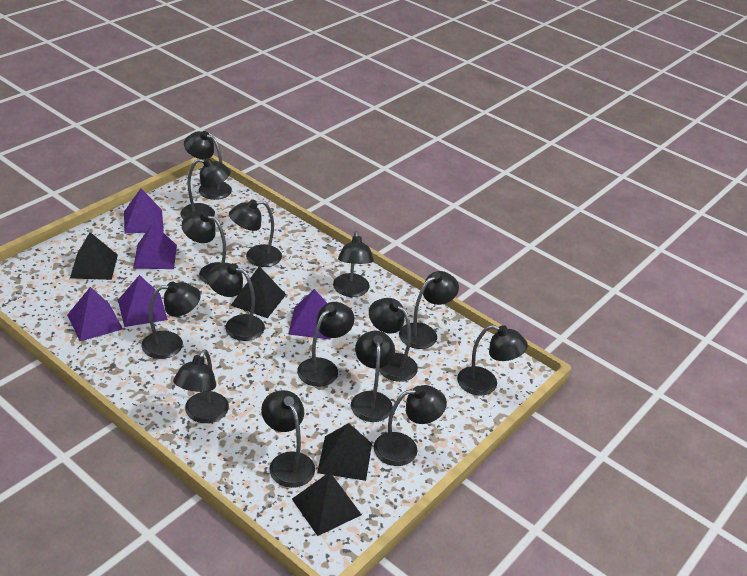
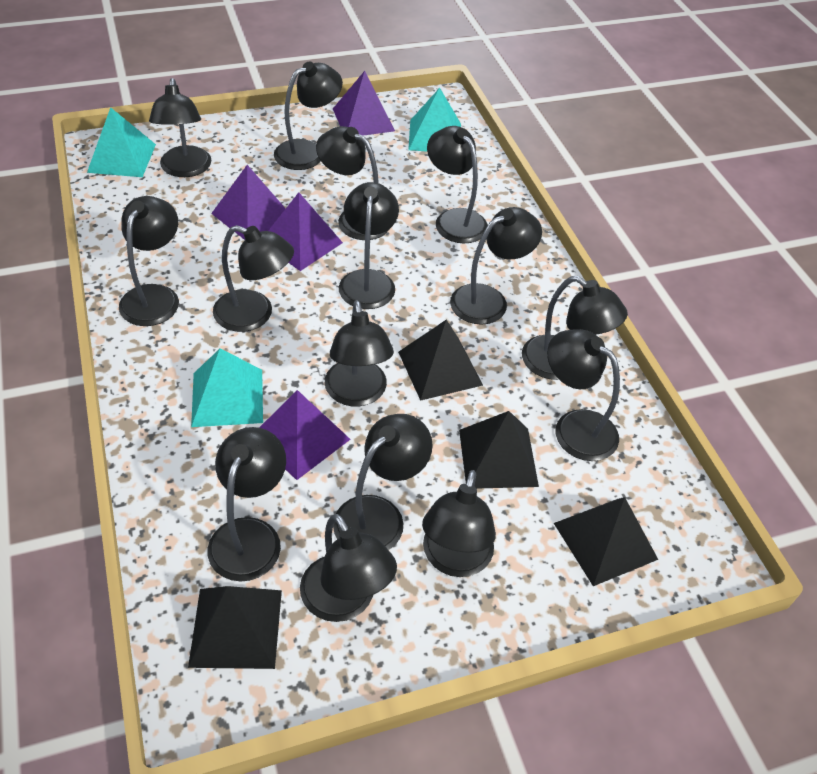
purple pyramid: [67,287,123,341] [118,275,168,327] [124,189,164,234] [133,223,177,269] [288,289,331,340] = 5 -> [211,165,286,240] [259,390,351,480] [268,192,343,271] [333,71,395,136] = 4
turquoise pyramid: none = 0 -> [87,107,156,177] [191,348,263,427] [408,88,461,152] = 3

